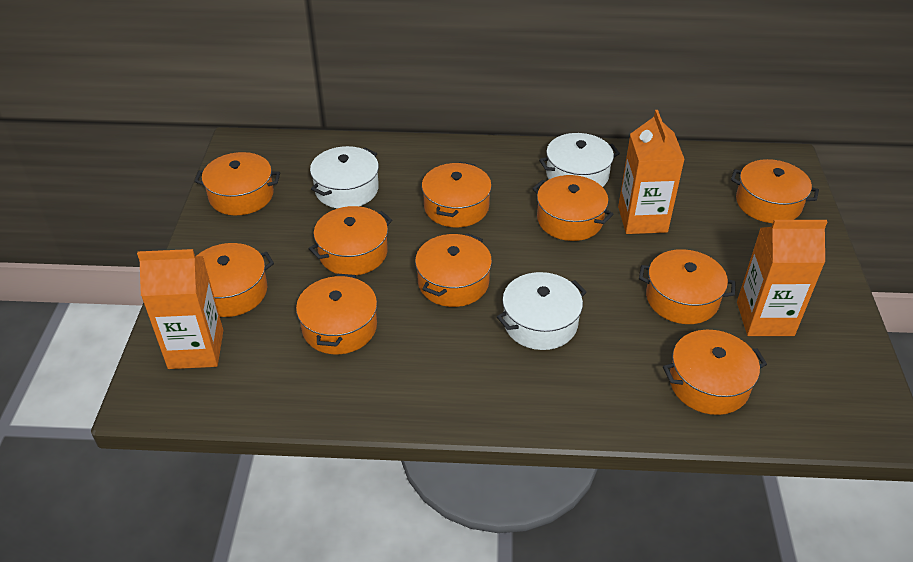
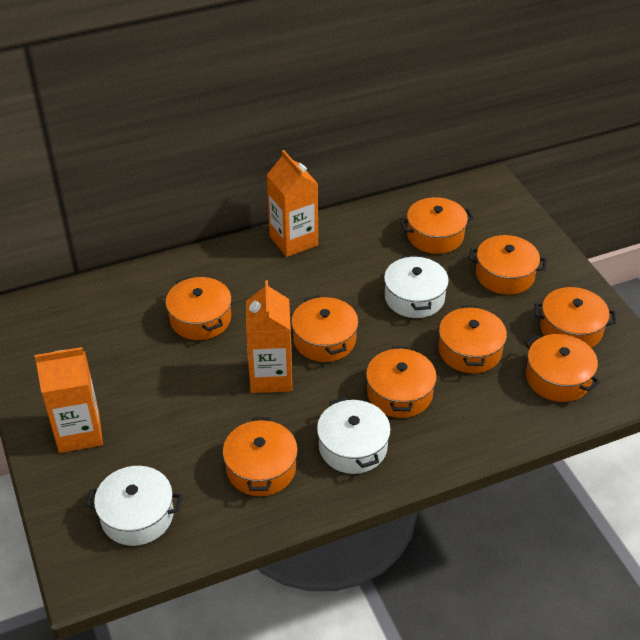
orange pot: [194,152,280,215] [197,243,274,317] [296,274,377,354] [309,206,392,275] [415,233,492,307] [422,162,492,227] [532,175,614,241] [639,249,736,324] [663,330,767,415] [731,159,819,223] = 10 -> [166,276,232,340] [223,417,298,496] [291,295,358,362] [366,346,437,418] [400,197,474,254] [438,305,507,373] [469,235,547,295] [525,334,600,402] [535,287,616,348] = 9

